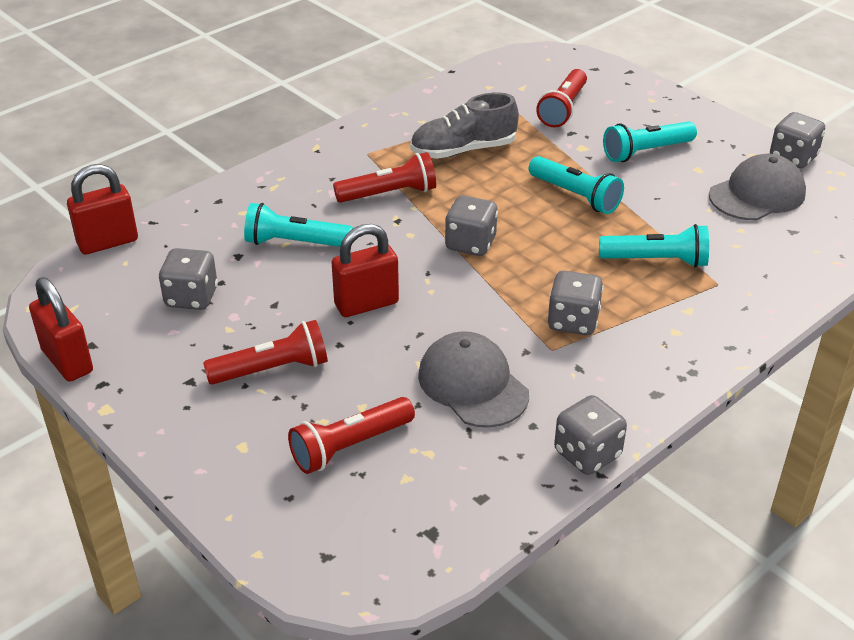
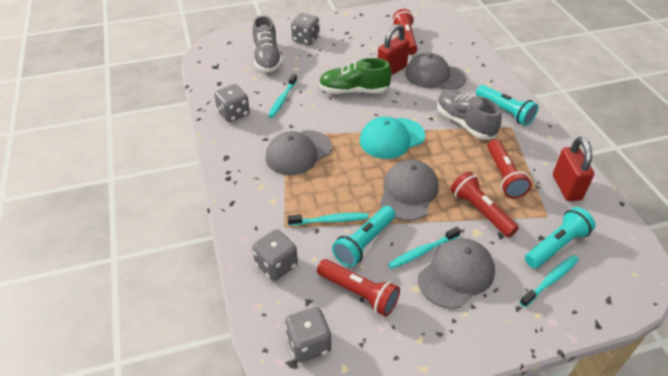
green shoe: none = 0 -> [319,58,392,94] = 1
grey cap: [418,331,529,428] [709,154,806,220] = 2 -> [265,130,332,175] [380,160,439,221] [405,53,466,90] [418,238,495,309] = 4
grey dice: [158,248,218,310] [445,195,498,256] [548,271,604,335] [554,395,627,475] [770,112,825,168] = 5 -> [214,84,250,123] [252,230,298,281] [285,307,332,362] [291,13,320,45] = 4
grey shoe: [410,93,519,159] = 1 -> [253,16,282,72] [437,91,502,140] = 2
red padlock: [29,277,93,382] [67,164,138,255] [331,224,399,317] = 3 -> [378,24,410,76] [553,137,594,201] = 2
turquoise cap: none = 0 -> [360,117,425,159] = 1
turquoise flashlight: [244,203,353,247] [529,156,624,214] [599,224,709,268] [603,122,697,162] = 4 -> [332,206,395,267] [476,85,538,126] [525,207,595,268] = 3
turquoise toothbrush: none = 0 -> [268,74,297,118] [287,213,368,226] [388,227,461,269] [519,255,579,307] = 4

